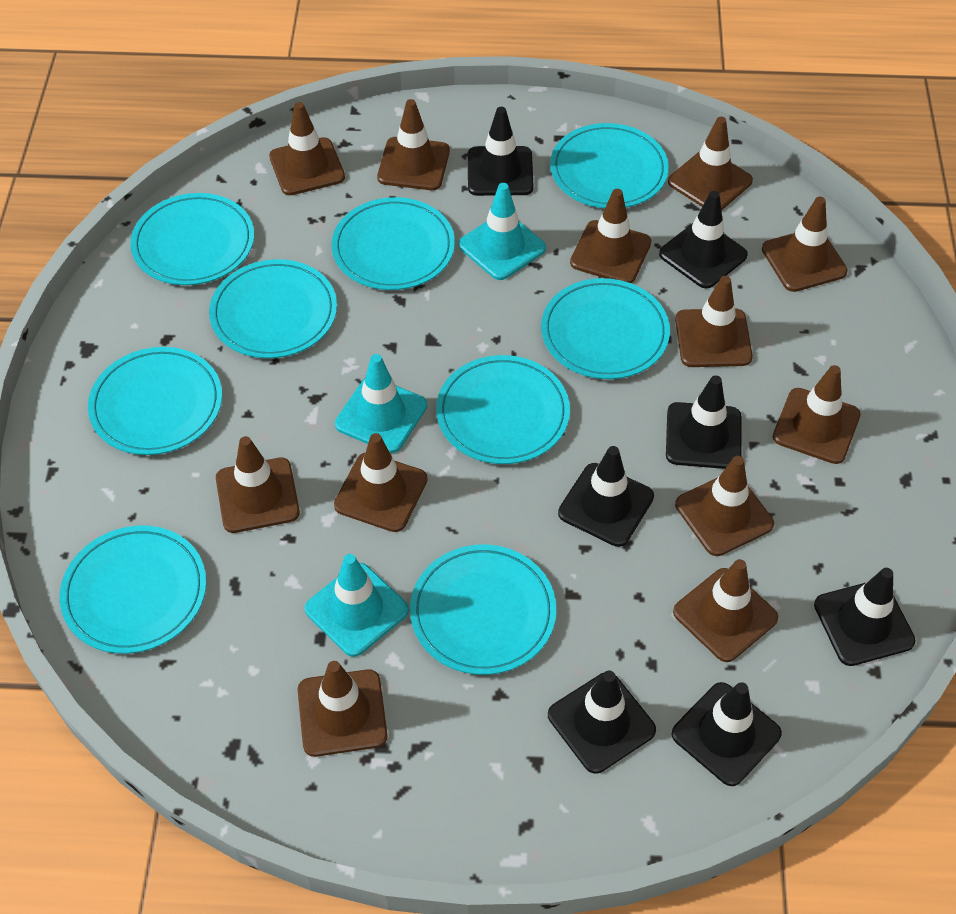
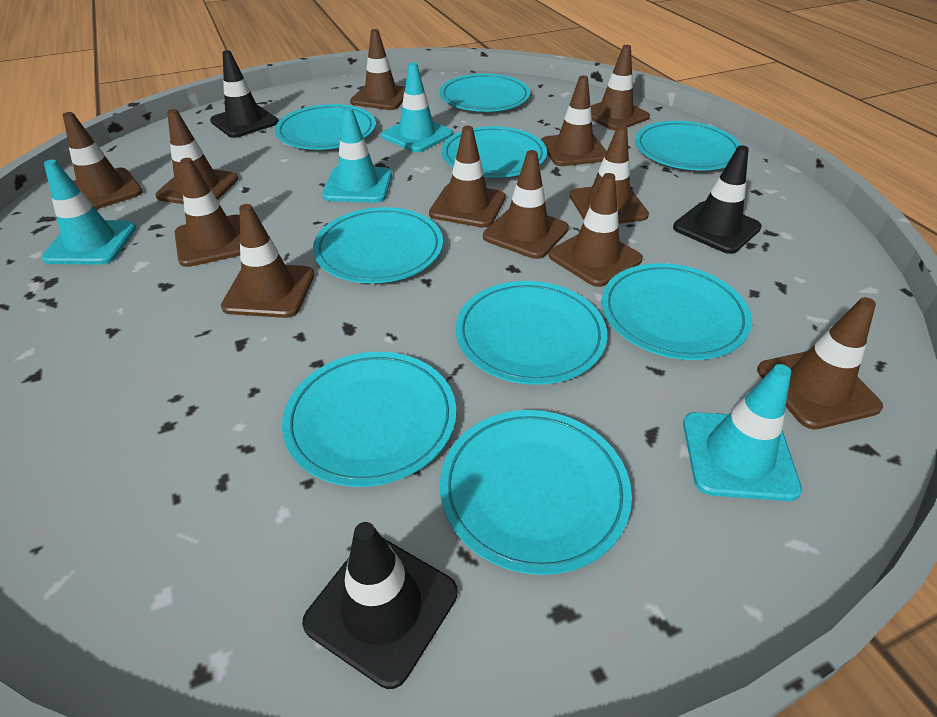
black traffic cone: [468,107,533,196] [548,671,656,774] [558,446,654,547] [659,191,748,289] [666,376,741,469] [672,682,782,786] [814,568,916,666] = 7 -> [210,50,279,138] [302,522,458,689] [673,145,762,254] = 3
turquoise traffic cone: [305,554,409,657] [335,354,427,453] [458,183,546,280] = 3 -> [42,159,136,264] [322,107,392,203] [381,62,453,152] [683,364,802,501] = 4

